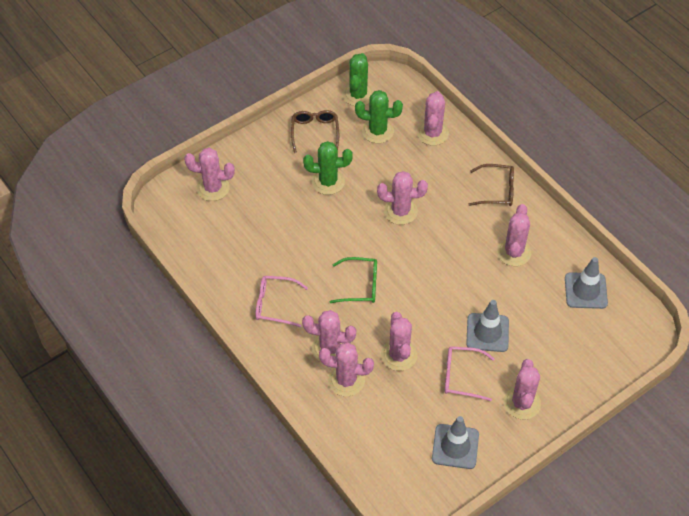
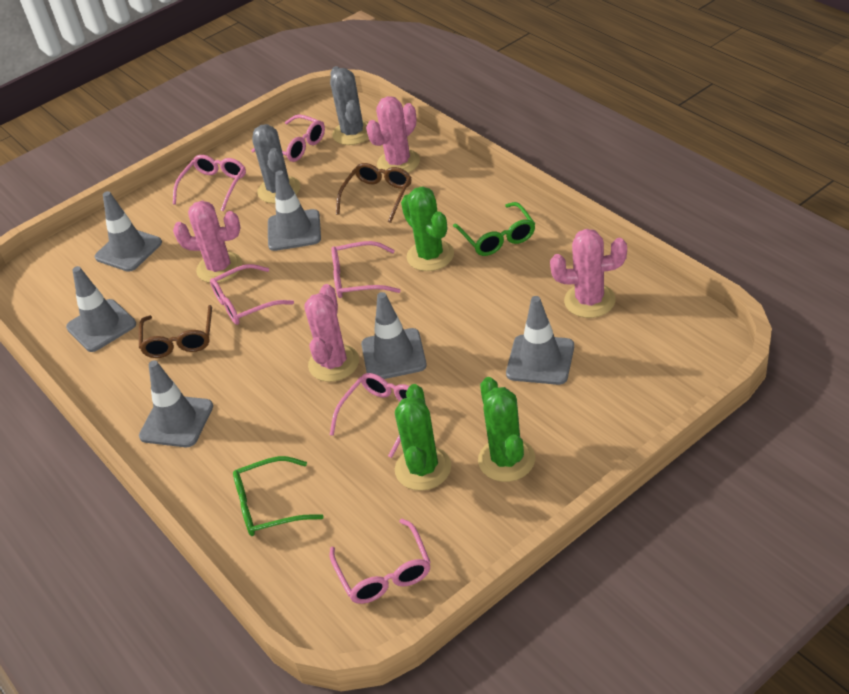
green glasses: [330,257,377,303] = 1 -> [233,456,324,536] [453,202,535,256] = 2
grey cactus: none = 0 -> [252,124,300,203] [330,66,369,145] = 2
grey traffic cone: [432,416,479,469] [466,300,509,352] [565,257,608,309] = 3 -> [66,266,136,352] [95,191,162,272] [139,360,213,447] [268,170,321,251] [361,292,427,379] [506,296,574,385] = 6
pink cactus: [184,148,235,201] [302,310,356,362] [319,342,374,396] [377,171,428,225] [381,312,417,371] [417,91,449,146] [497,204,531,266] [503,359,541,419] = 8 -> [173,201,242,283] [304,284,359,382] [366,96,420,173] [550,229,627,318] = 4
pink glasses: [255,276,308,327] [445,346,495,401] = 2 -> [173,155,246,211] [210,264,294,325] [251,114,325,162] [329,519,431,604] [330,373,409,458] [331,241,401,298] = 6

